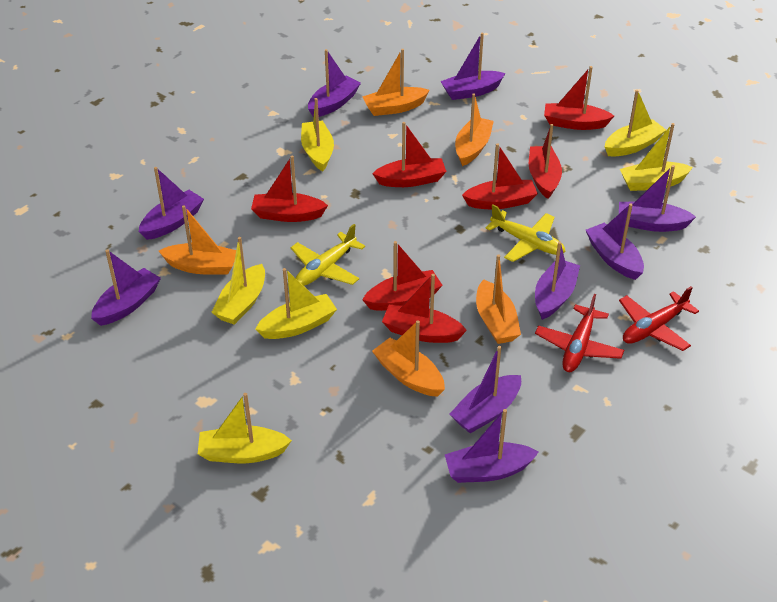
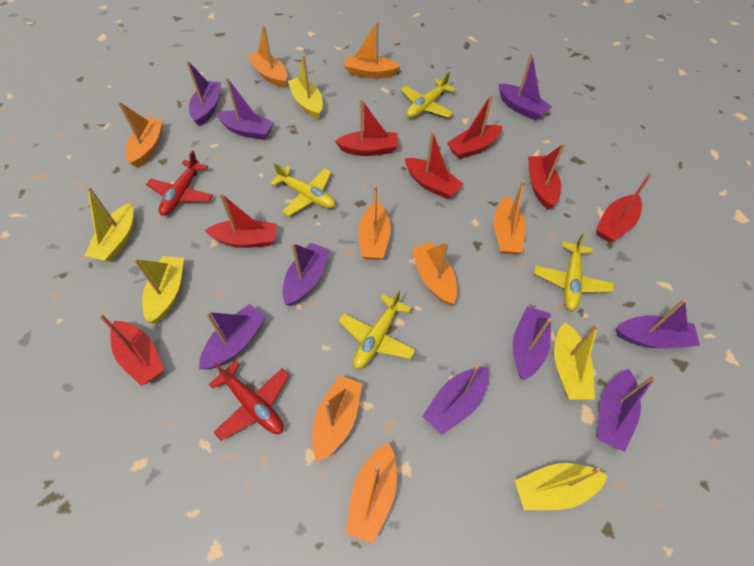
orange boat: [159,205,236,275] [362,49,430,116] [372,320,445,397] [455,93,494,166] [476,254,521,344] = 5 -> [118,101,163,168] [247,26,287,88] [312,375,363,462] [344,21,401,78] [345,443,397,544] [359,186,391,260] [412,242,457,305] [494,180,526,254] = 8
yellow boat: [198,393,292,463] [211,237,265,325] [255,268,337,339] [301,98,334,171] [605,90,666,157] [620,123,693,191] = 6 -> [85,187,134,262] [133,256,184,323] [288,55,323,119] [515,463,608,510] [554,322,598,400] = 5
yellow plane: [291,224,365,286] [485,205,565,262] = 2 -> [270,163,335,216] [338,290,416,369] [401,72,456,118] [534,233,614,311] = 4

